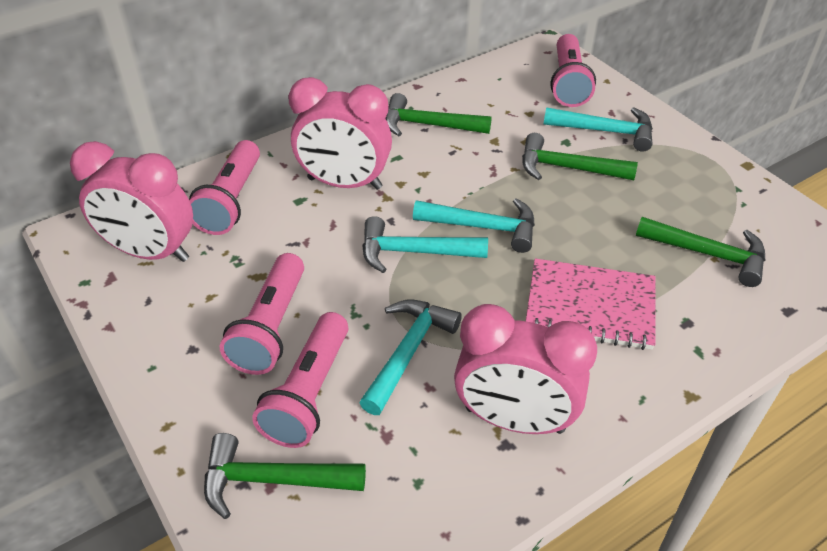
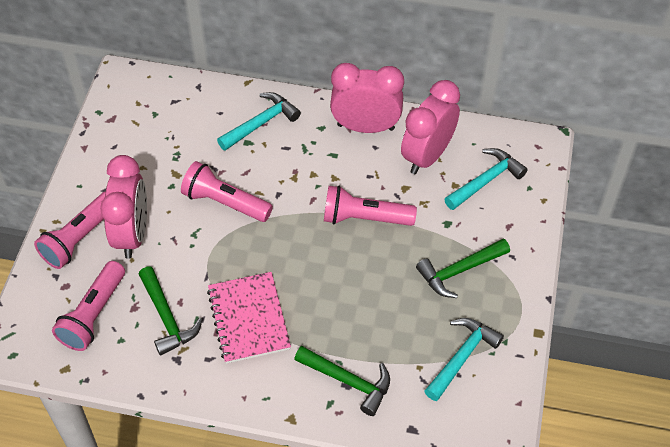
green hammer: [204,433,366,519] [385,93,492,136] [522,133,638,180] [636,217,765,287] = 4 -> [139,267,202,356] [294,346,390,416] [416,239,510,298] = 3
turquoise hammer: [359,300,462,415] [362,216,488,273] [413,198,535,253] [543,107,653,152] = 4 -> [217,92,301,151] [424,318,504,401] [444,148,528,210] = 3

